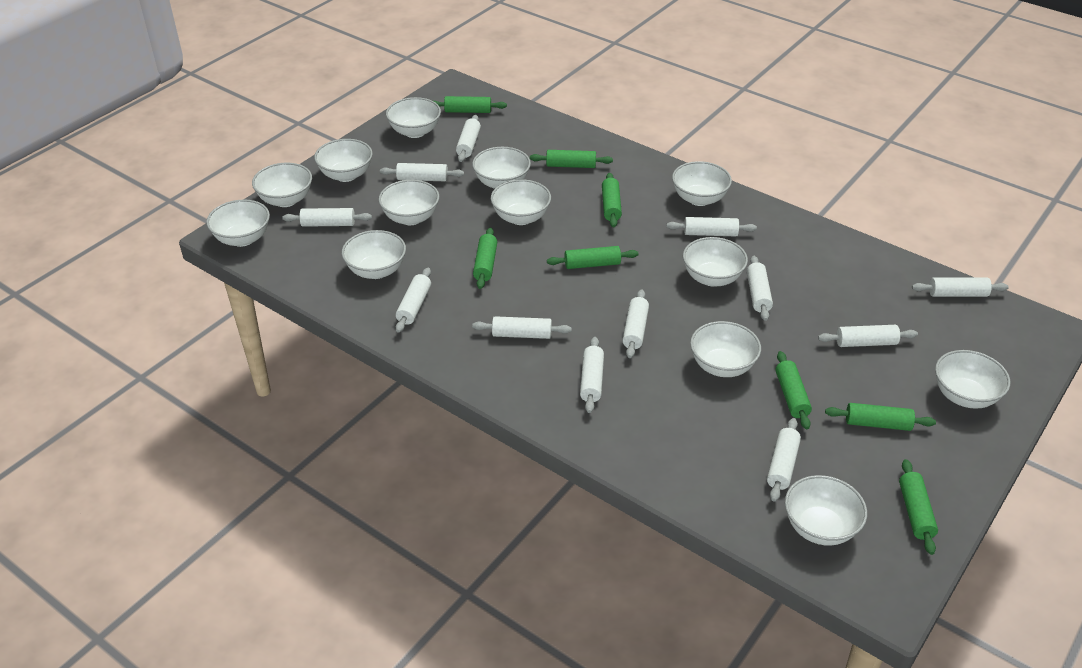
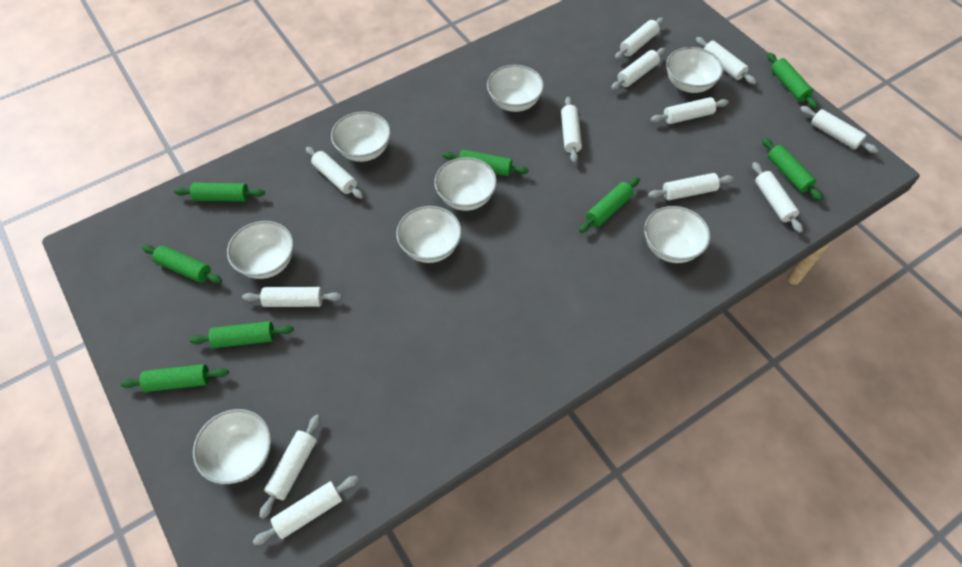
white bowl: [206,200,270,247] [252,163,312,207] [314,139,373,182] [342,230,406,279] [379,180,439,225] [386,97,441,138] [472,147,531,189] [491,179,551,225] [672,161,732,206] [683,237,748,287] [690,321,761,377] [785,475,867,546] [935,350,1010,409] = 13 -> [193,409,271,484] [227,221,294,279] [331,111,391,162] [396,206,462,263] [434,157,497,211] [487,65,544,112] [644,206,710,263] [666,47,723,93] = 8

